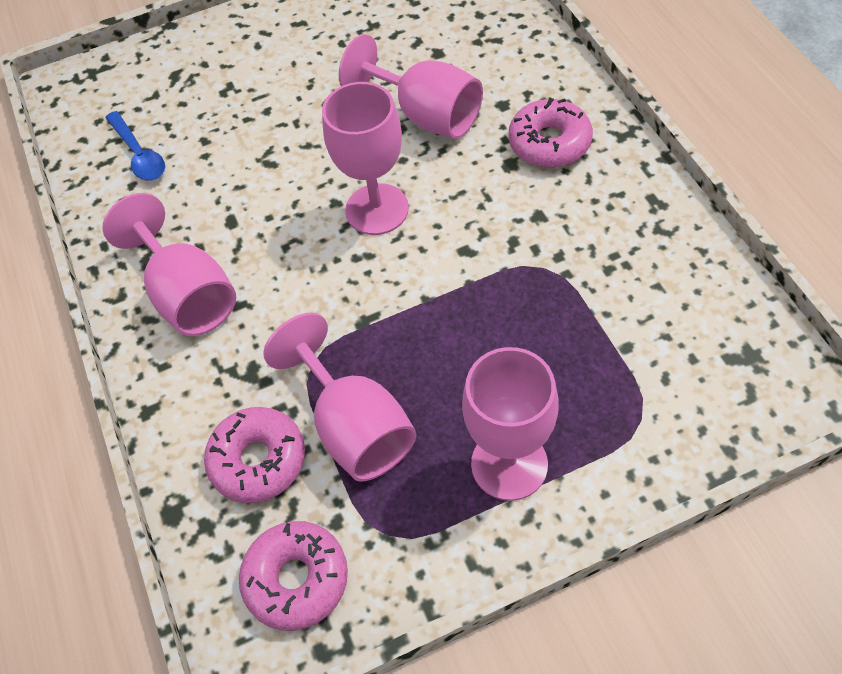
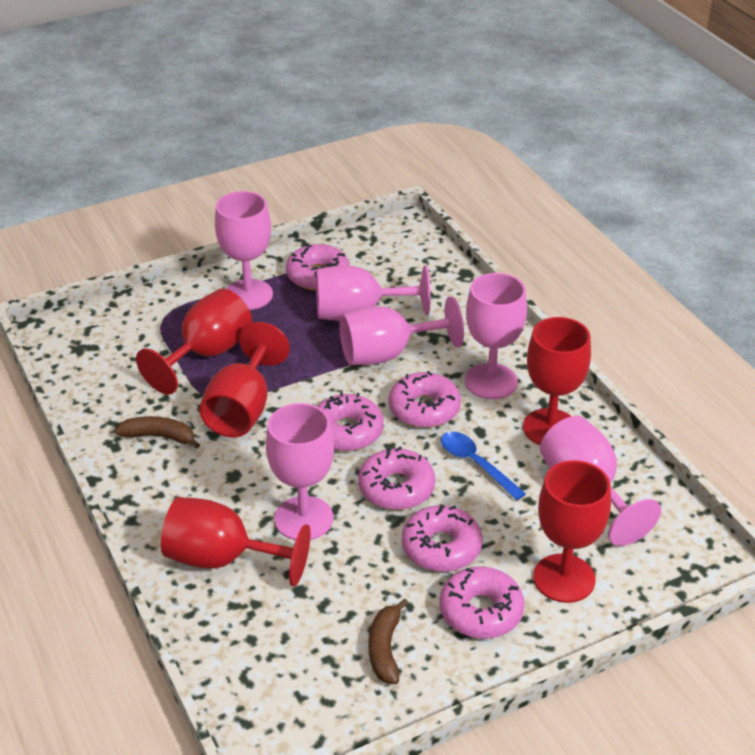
brown banana: none = 0 -> [115,416,200,449] [369,598,408,684] = 2
pink donut: [204,407,305,503] [239,521,348,631] [509,97,593,168] = 3 -> [286,244,350,291] [317,392,384,451] [358,447,435,510] [389,371,461,428] [402,504,482,572] [439,567,525,639] = 6
pink goblet: [103,193,236,336] [263,313,416,482] [322,82,409,235] [339,34,483,139] [462,347,558,501] = 5 -> [215,191,273,310] [266,403,334,540] [316,265,431,321] [339,296,464,365] [465,273,527,399] [540,416,661,546] = 6
red goblet: none = 0 -> [136,289,252,395] [161,497,311,586] [199,322,290,437] [523,317,591,445] [533,460,611,603] = 5

